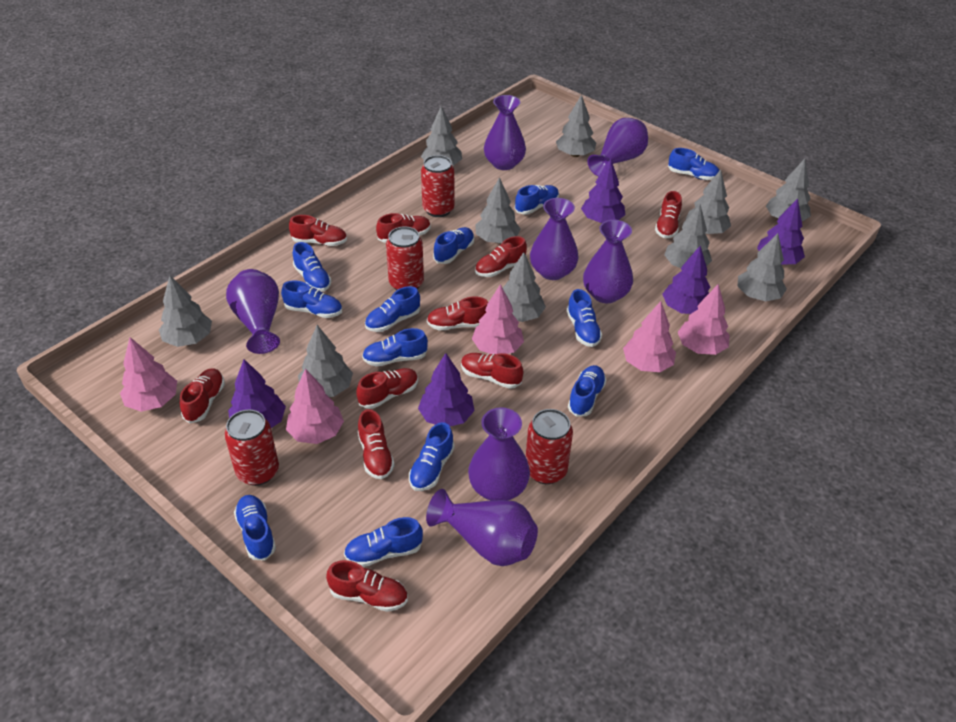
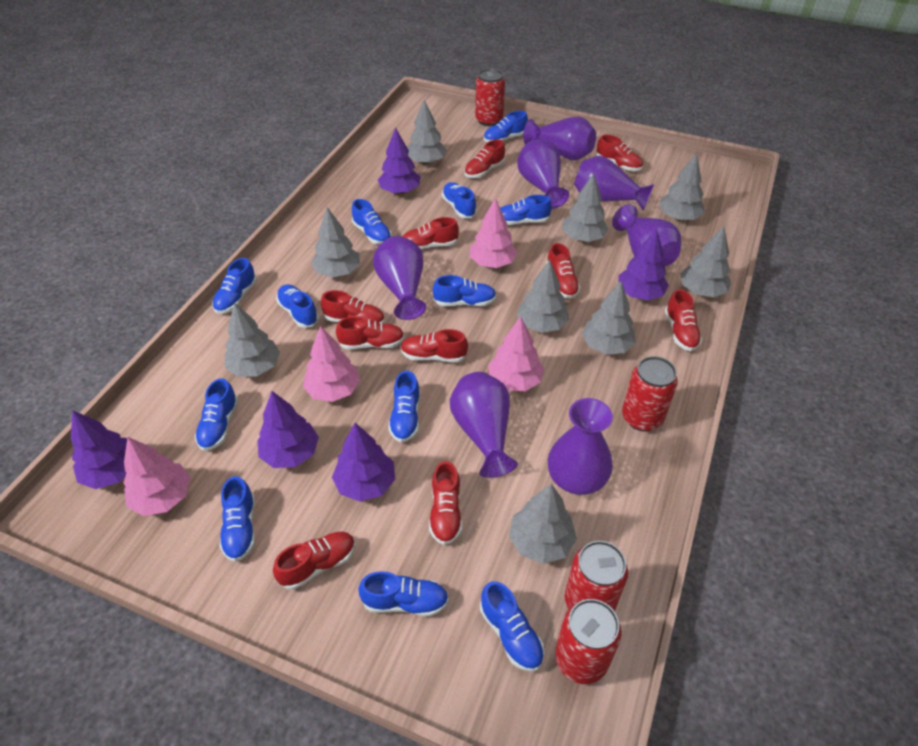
grey tree: [159,275,212,347] [298,325,353,397] [421,106,462,166] [475,177,520,243] [503,252,546,322] [556,95,596,157] [664,204,712,268] [685,170,731,234] [737,233,787,301] [766,159,811,221] = 10 -> [225,302,280,377] [311,207,360,278] [407,100,447,164] [509,484,577,564] [517,260,569,333] [562,173,609,242] [582,281,636,355] [659,153,704,221] [680,226,732,297] = 9
pink tree: [120,337,177,412] [286,369,344,444] [472,284,524,354] [623,301,676,372] [678,284,730,355] = 5 -> [123,437,191,516] [303,326,360,402] [470,198,517,268] [488,317,544,391] = 4

